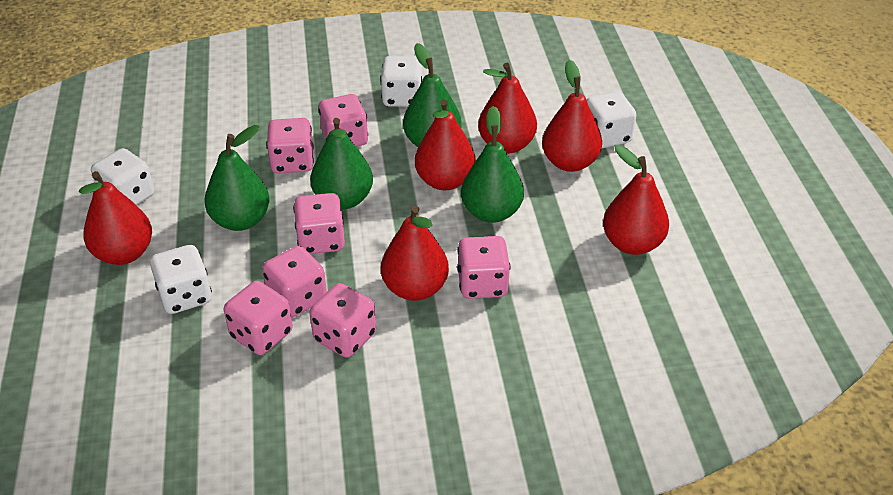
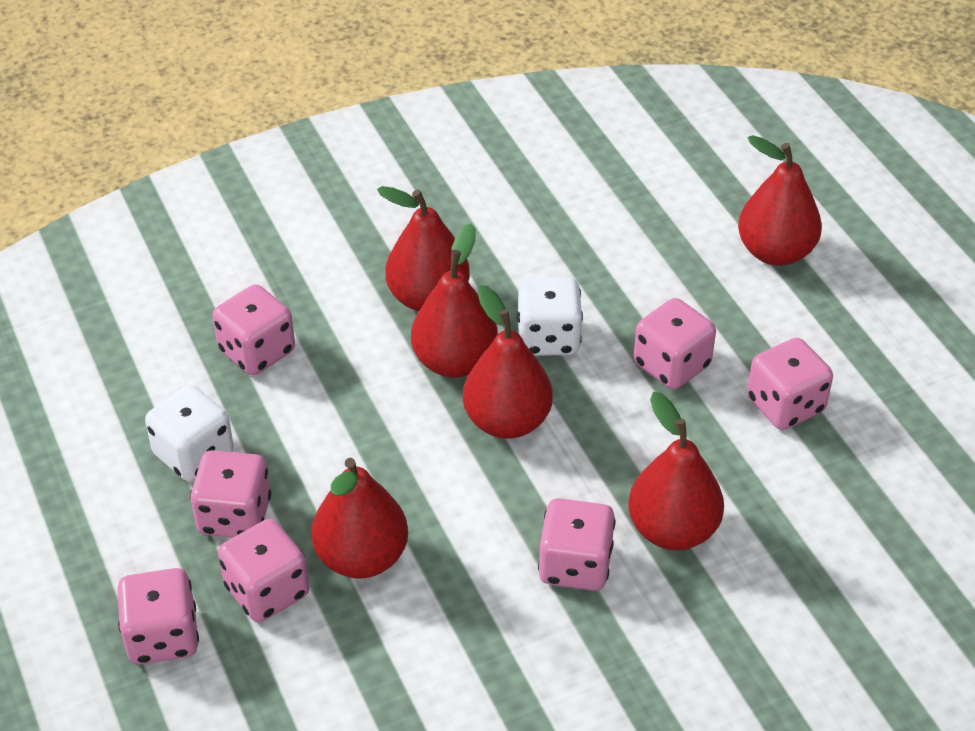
green pear: [204,125,269,231] [310,118,373,210] [403,43,462,147] [461,106,524,223] = 4 -> none = 0
white dice: [91,148,154,205] [150,245,212,314] [380,56,422,107] [587,91,636,148] = 4 -> [145,385,234,482] [517,277,583,356] = 2

